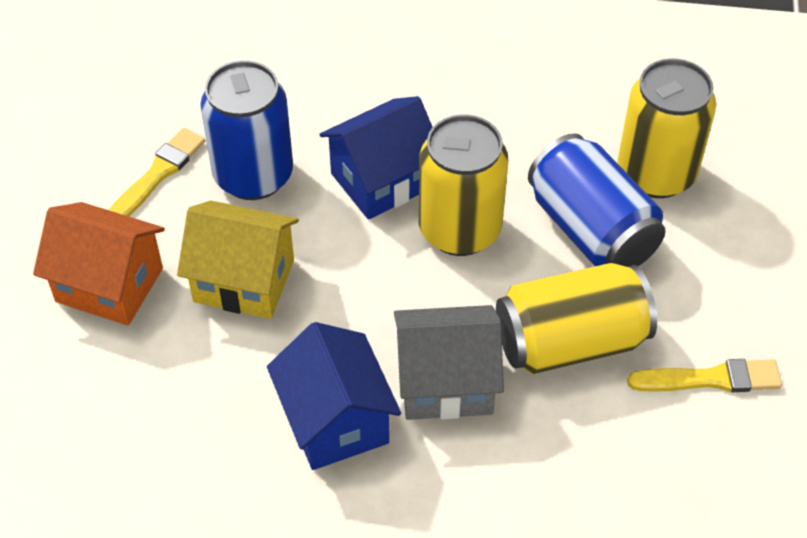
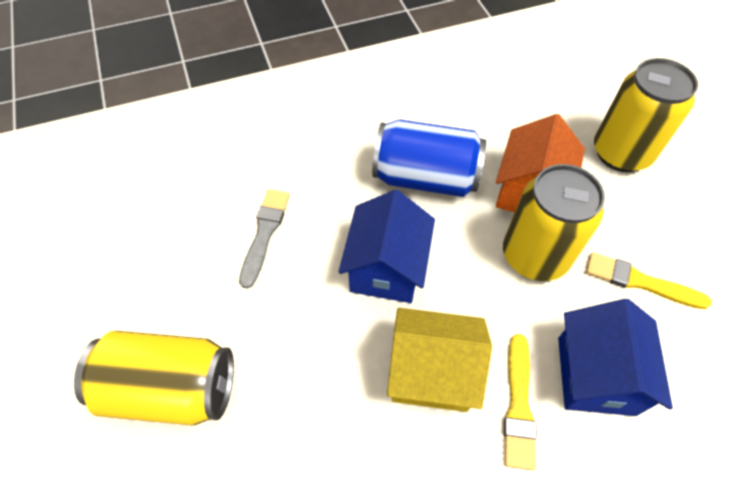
blue can: [200,60,293,200] [528,133,665,267] = 2 -> [372,119,486,197] = 1
grey brush: none = 0 -> [239,189,290,289] = 1
grey house: [394,305,504,420] = 1 -> none = 0

